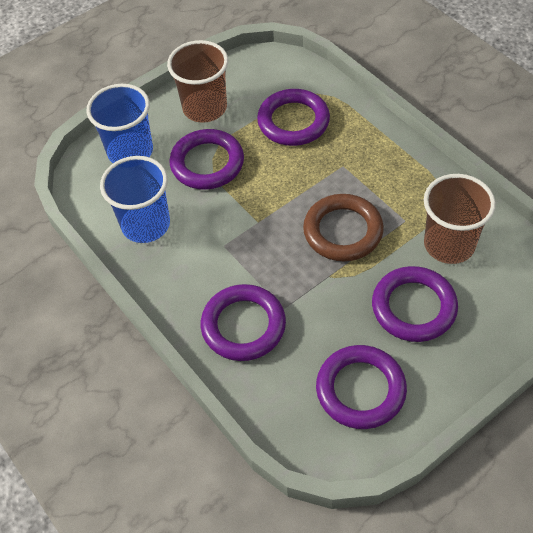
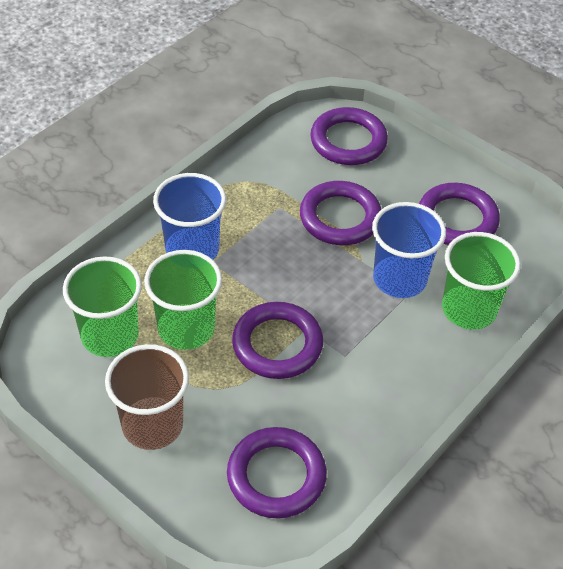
brown cup: [167,40,228,123] [424,174,496,264] = 2 -> [105,344,189,450] = 1
brown ring: [303,194,384,261] = 1 -> none = 0
green cup: none = 0 -> [63,256,142,357] [144,250,222,350] [442,232,521,330] = 3

